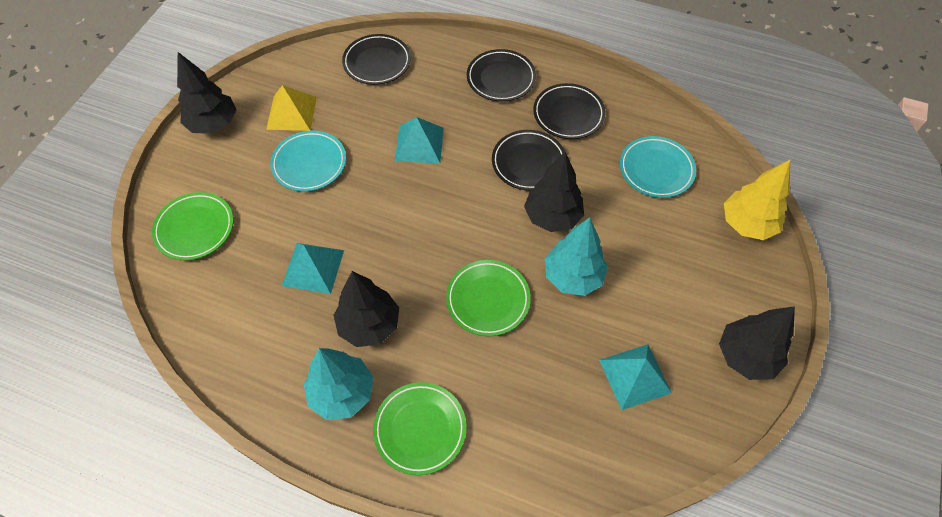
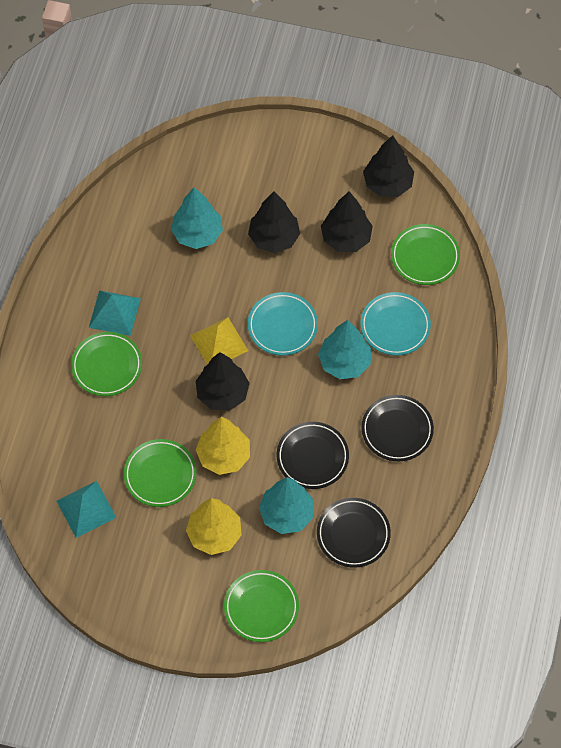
black plate: [342,34,411,85] [467,49,536,101] [492,130,565,191] [533,83,606,139] = 4 -> [276,422,349,489] [317,498,391,568] [362,395,434,461] = 3
green plate: [152,192,234,260] [373,382,466,475] [446,260,531,336] = 3 -> [71,332,142,396] [124,439,197,507] [224,570,299,642] [391,224,460,285] = 4
turquoise pyramid: [282,243,344,294] [395,117,444,163] [599,344,672,410] = 3 -> [57,481,117,538] [89,290,141,336] = 2
turquoise tree: [304,348,373,420] [545,217,608,296] = 2 -> [171,187,223,249] [259,477,314,534] [318,320,371,379] = 3
yellow tree: [724,160,790,240] = 1 -> [186,498,242,555] [196,417,250,475] = 2

